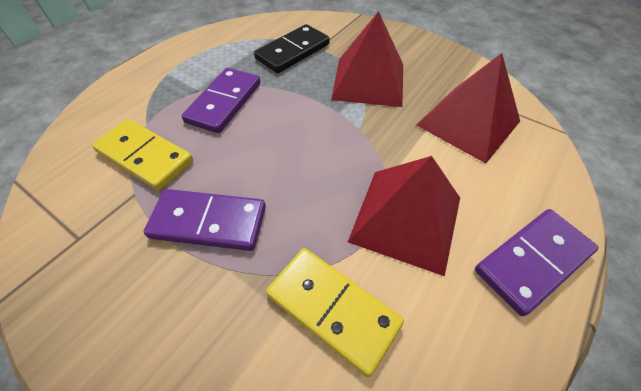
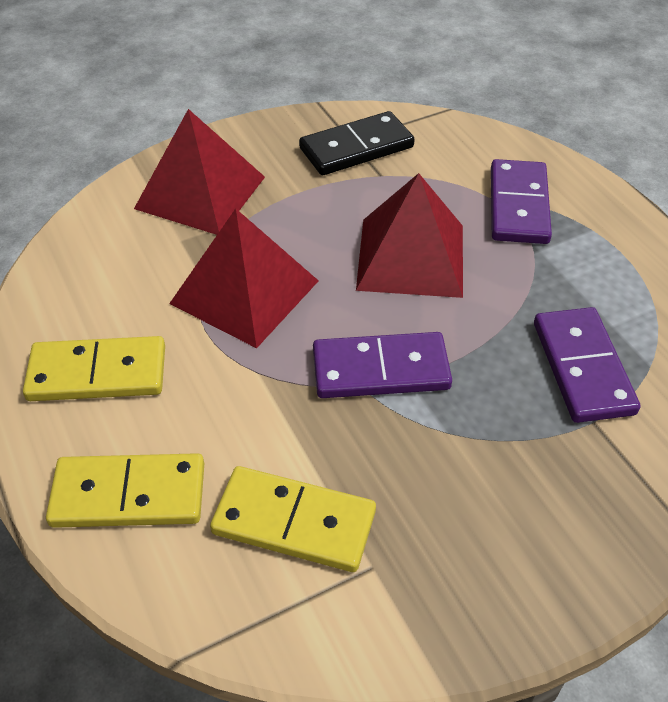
yellow domino: [92,119,193,191] [266,248,404,377] = 2 -> [23,336,165,401] [46,453,204,528] [210,466,376,572] = 3

